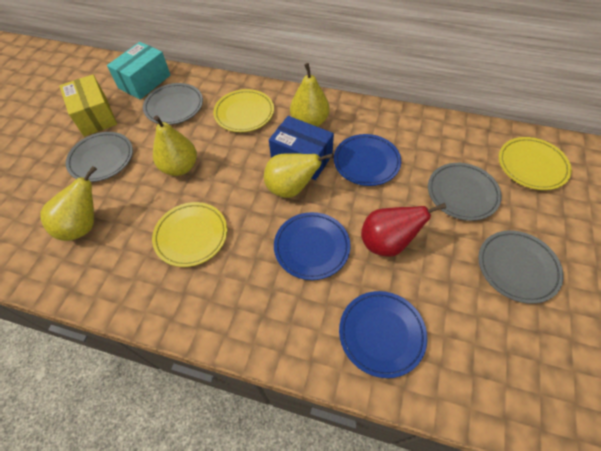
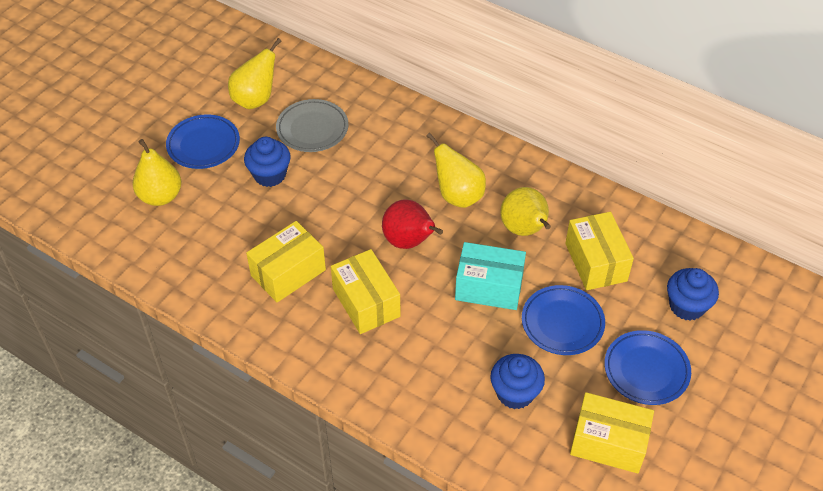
blue box: [269,116,334,180] = 1 -> none = 0
blue cupcake: none = 0 -> [244,137,291,187] [490,354,545,409] [667,268,719,321] = 3
grey plate: [66,132,133,182] [143,83,203,125] [428,163,502,221] [478,230,563,304] = 4 -> [276,99,348,152] = 1
yellow box: [59,75,117,137] = 1 -> [246,221,326,302] [331,249,401,334] [565,212,634,290] [570,392,654,473] = 4
yellow plate: [152,202,227,267] [213,89,274,132] [499,137,572,190] = 3 -> none = 0

